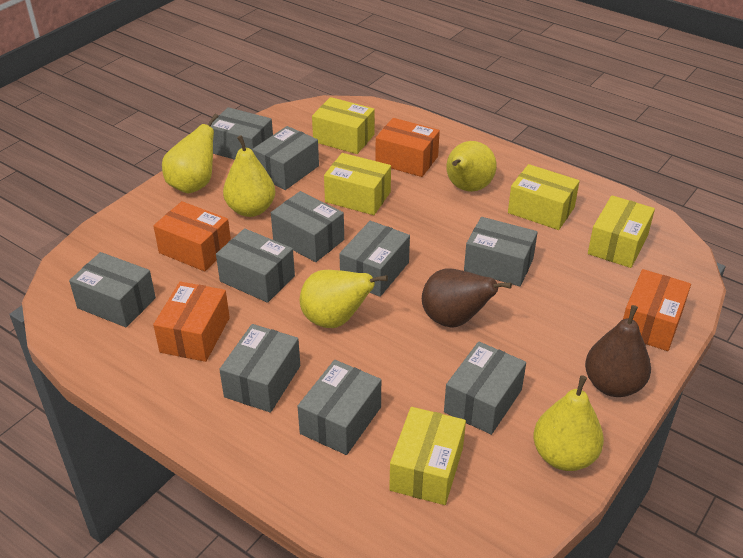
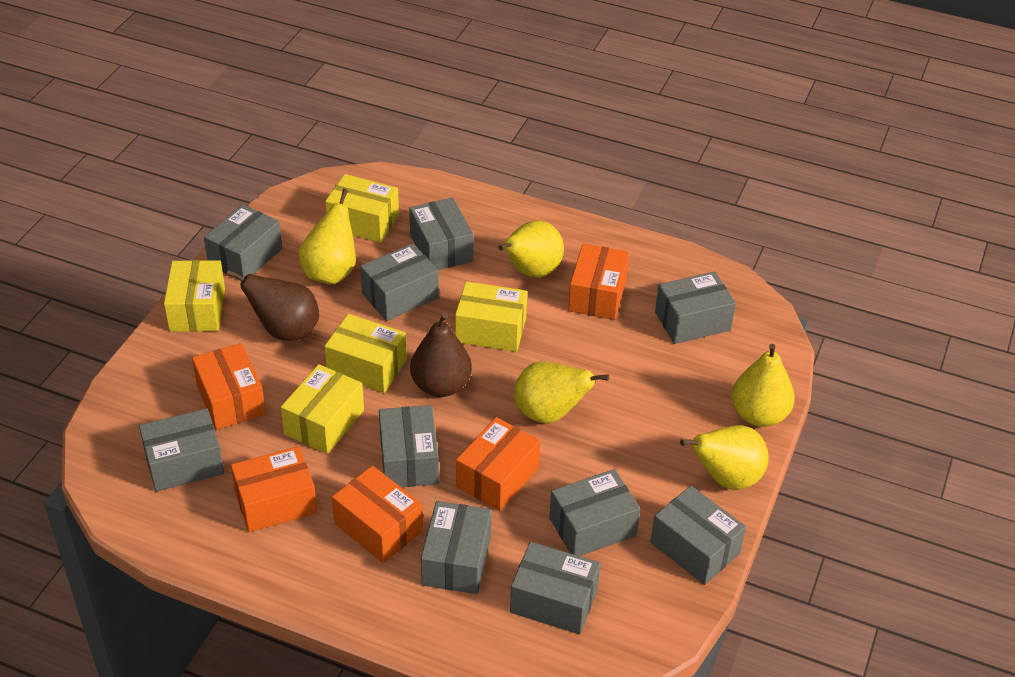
orange box: [153,201,231,271] [153,281,230,362] [376,118,440,177] [623,269,691,351] = 4 -> [192,343,266,430] [231,446,317,532] [332,466,423,563] [456,417,540,511] [568,244,629,320] = 5

